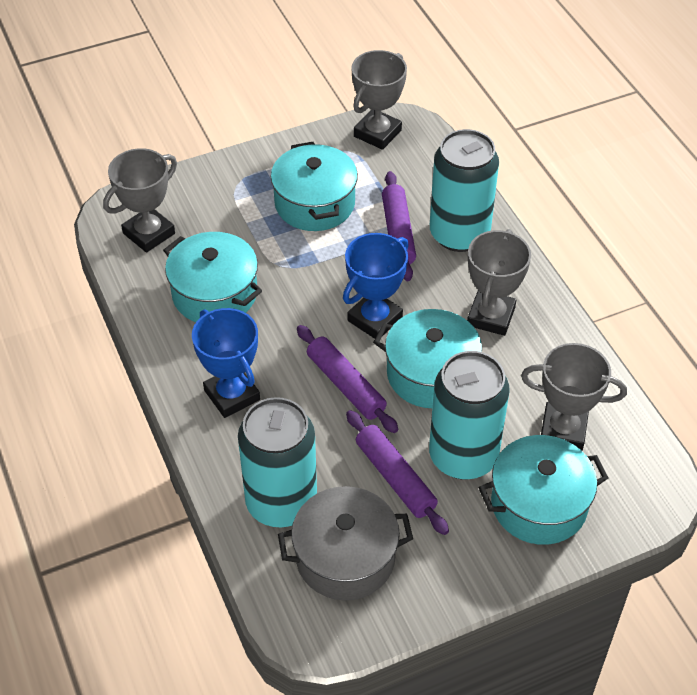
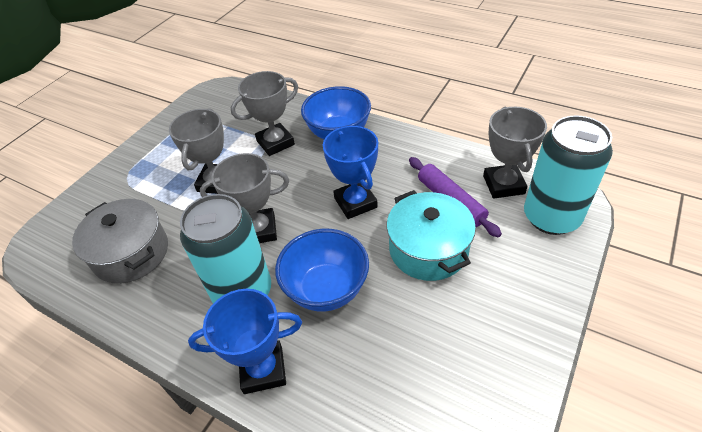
blue bowl: none = 0 -> [275,229,369,312] [301,86,371,139] = 2
purple rolling pin: [297,325,398,433] [346,410,449,535] [382,171,416,281] = 3 -> [409,157,502,237] = 1
turquoise can: [238,397,317,527] [429,351,510,480] [430,129,499,252] = 3 -> [180,194,271,303] [524,115,613,235] = 2
turquoise pot: [163,232,262,322] [271,142,358,231] [373,309,482,408] [479,435,608,545] = 4 -> [387,190,476,281] = 1

